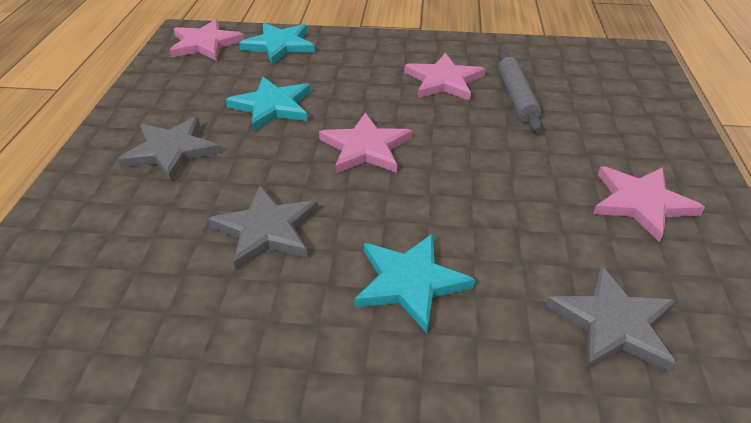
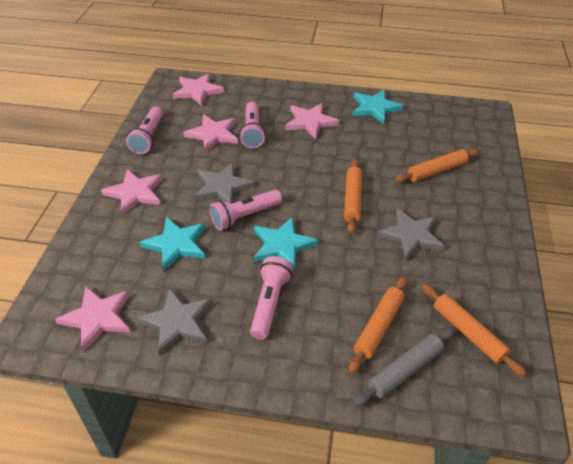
orange rolling pin: none = 0 -> [344,159,362,234] [349,276,408,374] [395,149,480,183] [422,284,526,377] = 4
pink flashlight: none = 0 -> [126,107,163,154] [210,189,282,231] [239,101,266,148] [250,256,293,339] = 4
pink star: [170,19,245,61] [319,112,412,173] [404,53,486,101] [593,166,705,243] = 4 -> [55,286,131,352] [101,169,163,215] [173,73,224,106] [183,114,238,153] [285,103,339,139] = 5

